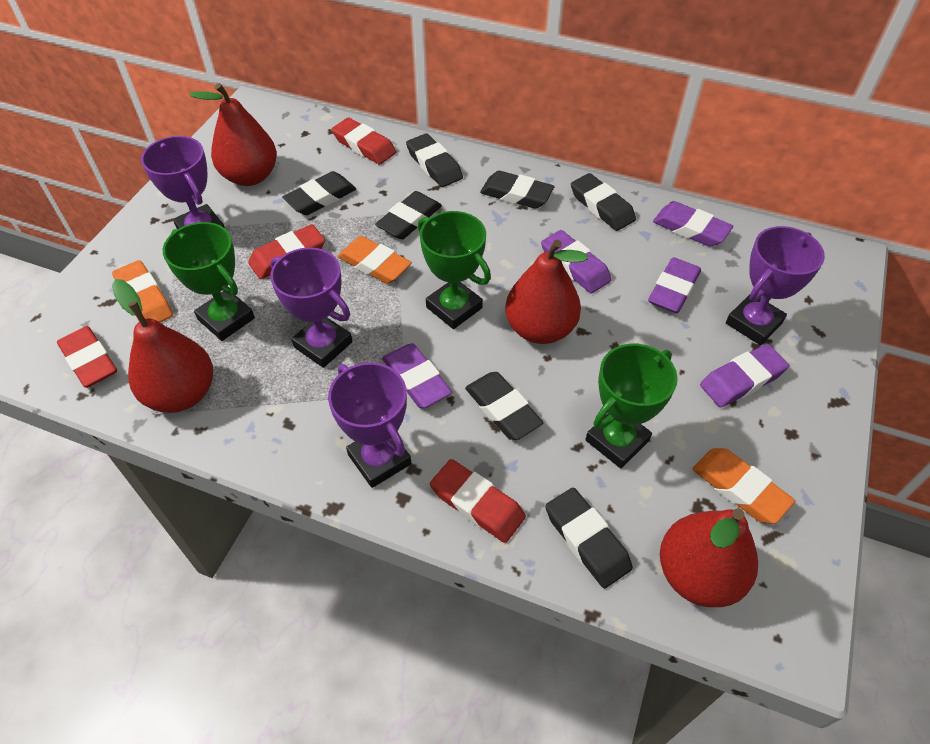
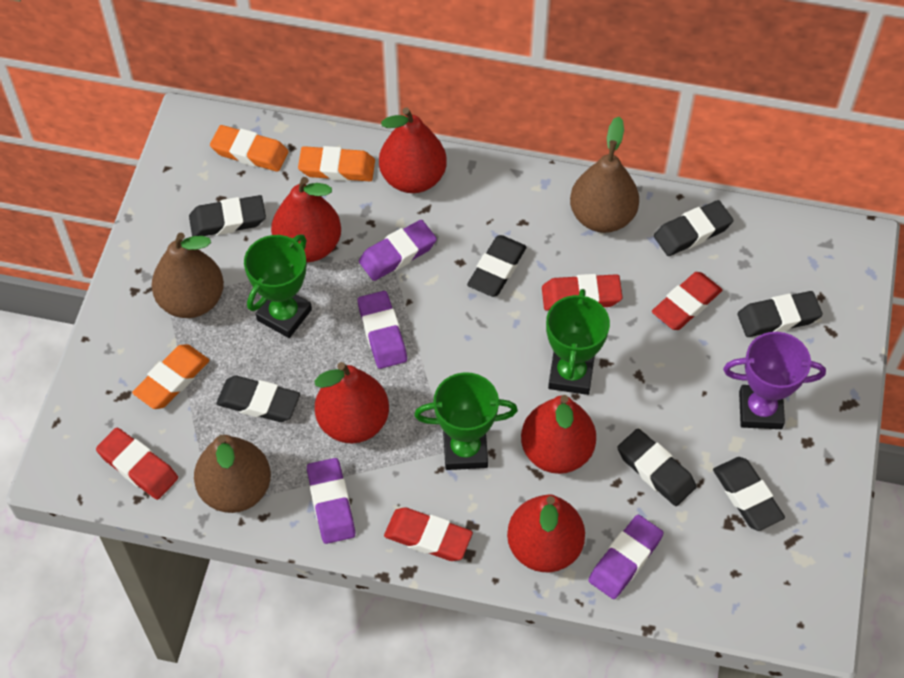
brown pear: none = 0 -> [152,233,224,318] [194,435,271,513] [570,117,639,233] = 3
purple eraser: [382,343,452,408] [541,230,612,294] [648,257,701,313] [653,202,733,247] [700,344,789,407] = 5 -> [307,458,355,544] [358,291,407,369] [359,220,437,281] [588,515,664,599] = 4
purple trophy: [141,136,225,229] [270,247,352,368] [328,362,411,488] [726,226,825,345] = 4 -> [723,332,826,429] = 1
red pear: [112,279,213,413] [190,83,277,186] [505,240,588,344] [660,508,758,607] = 4 -> [271,177,341,262] [314,362,389,443] [379,107,447,193] [507,494,585,572] [521,395,596,474] = 5

